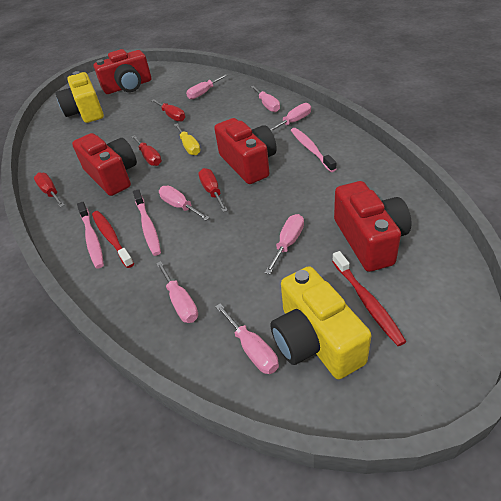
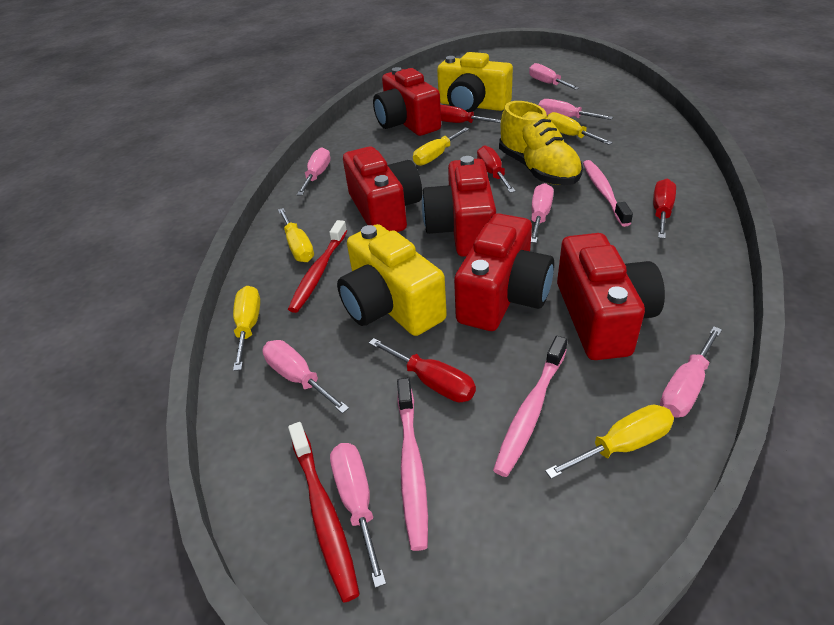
red camera: [72,133,137,196] [94,49,151,94] [214,118,277,184] [334,181,412,272] = 4 -> [343,147,422,232] [373,67,441,136] [422,156,496,257] [454,213,554,331] [557,233,665,360] = 5
yellow screwdriver: [174,124,201,155] = 1 -> [233,286,261,371] [278,208,314,262] [413,127,469,166] [545,405,674,479] [547,112,613,145] = 5
yellow shoe: none = 0 -> [499,101,583,185] = 1

